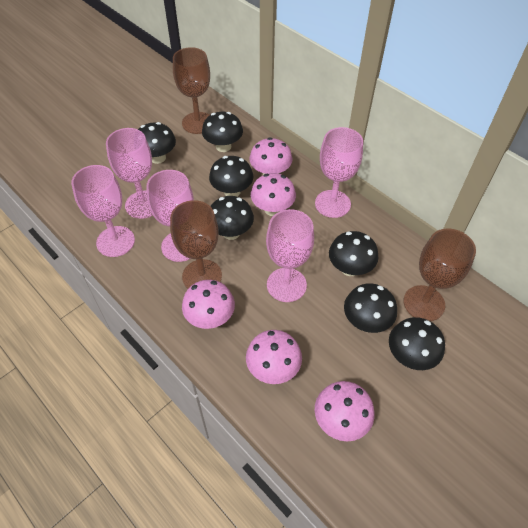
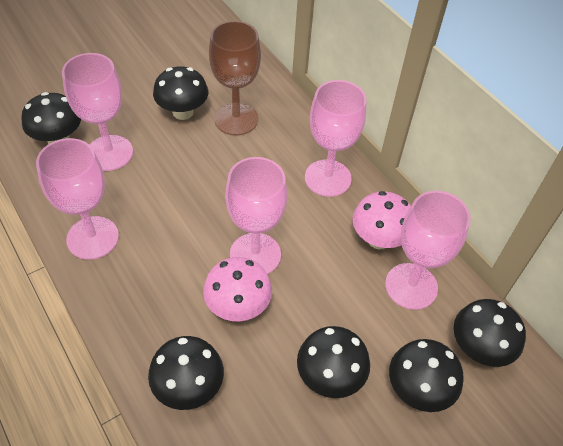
black mushroom: [138,122,176,164] [202,112,243,152] [209,156,253,197] [210,196,254,240] [329,231,378,276] [344,283,397,333] [389,317,445,370] = 7 -> [21,92,81,144] [148,336,224,410] [153,66,208,120] [297,326,370,398] [389,339,464,412] [454,299,526,367] = 6
brown goblet: [170,200,222,289] [173,47,210,134] [404,228,476,321] = 3 -> [209,21,261,135] = 1
pink mushroom: [182,280,235,329] [246,330,302,384] [249,137,292,175] [251,173,296,216] [315,381,375,441] = 5 -> [203,257,272,321] [352,191,411,249] = 2

